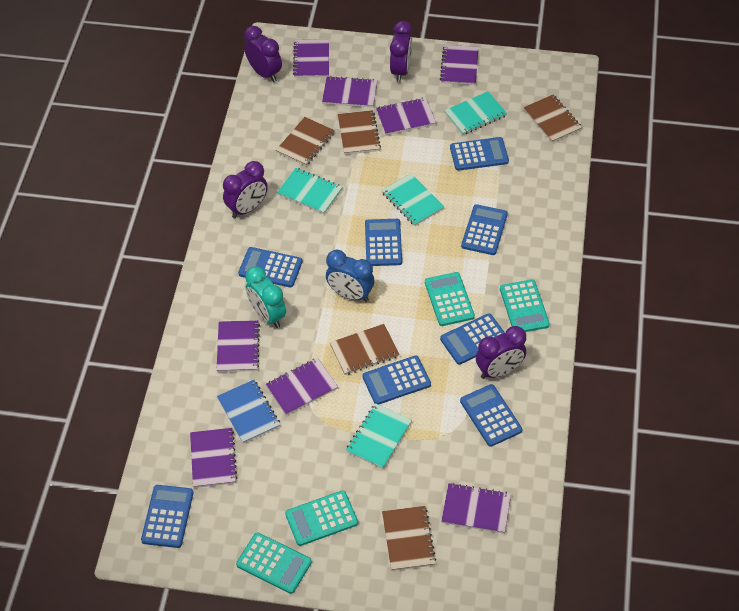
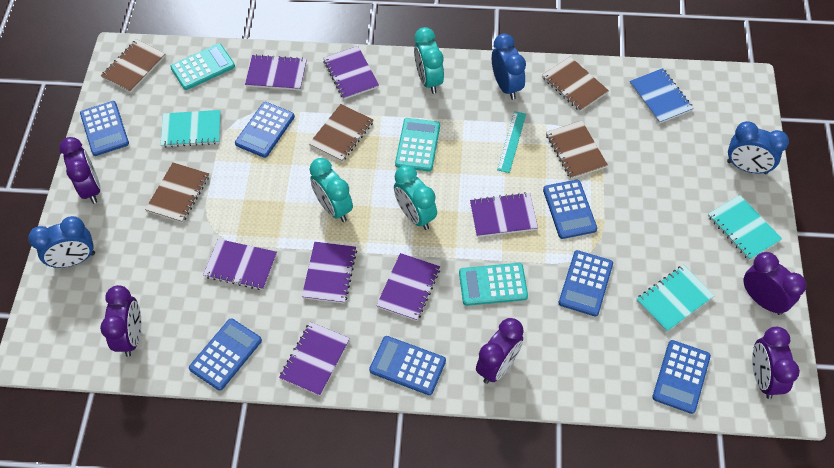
blue calculator: [141,485,193,548] [238,247,303,287] [362,356,431,405] [365,219,402,266] [440,313,505,365] [450,137,509,171] [460,384,522,447] [461,204,508,255] = 8 -> [80,101,129,156] [189,318,262,391] [235,102,295,158] [369,336,446,395] [543,180,597,239] [558,250,613,317] [652,340,711,414] = 7
blue clock: [326,249,374,302] = 1 -> [28,216,95,268] [492,33,526,100] [727,121,789,174] = 3
purple clock: [223,161,268,218] [244,26,282,82] [390,21,412,82] [476,326,526,379] = 4 -> [59,137,101,204] [100,285,141,357] [476,318,524,384] [743,252,807,315] [752,327,800,399] = 5
purple notebook: [190,428,237,488] [217,320,260,372] [266,358,338,415] [293,39,329,78] [322,76,377,108] [376,98,436,135] [440,45,479,85] [441,483,511,534] = 8 -> [203,239,277,290] [245,54,307,90] [279,322,350,396] [302,242,357,304] [323,46,379,99] [376,253,440,321] [470,192,538,237] = 7
turquoise calculator: [236,532,312,594] [285,490,358,546] [425,272,475,326] [500,280,550,332] = 4 -> [170,43,235,90] [395,118,440,171] [459,263,528,306] = 3
turquoise clock: [245,266,286,328] = 1 -> [309,158,353,222] [394,165,437,230] [414,27,444,94] = 3
turquoise notebook: [277,168,342,214] [346,403,412,469] [382,174,444,226] [444,91,507,135] = 4 -> [160,110,221,148] [636,265,715,332] [708,195,782,260] = 3
turquoise ruler: none = 0 -> [497,111,526,173] = 1

